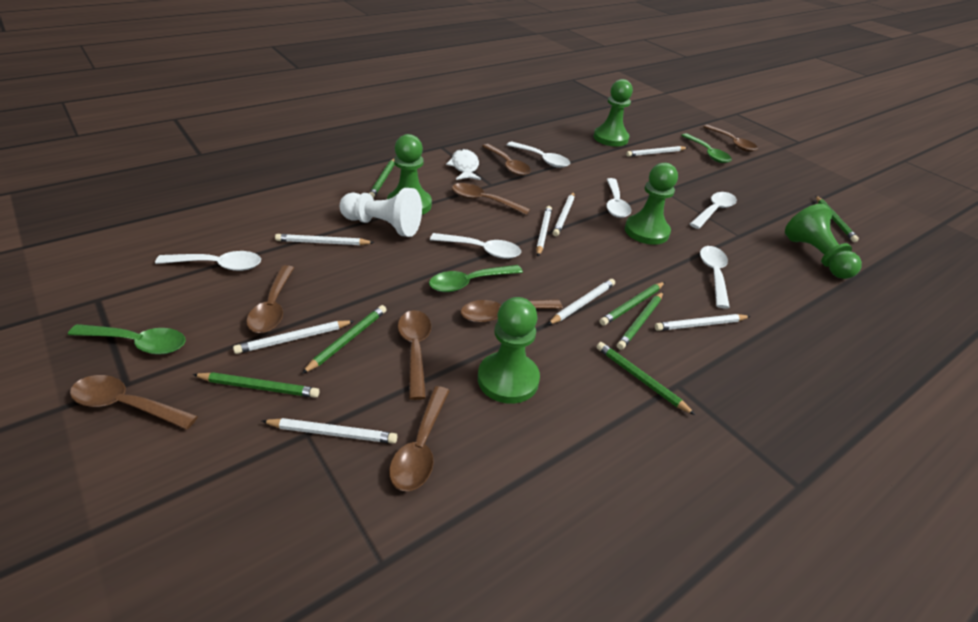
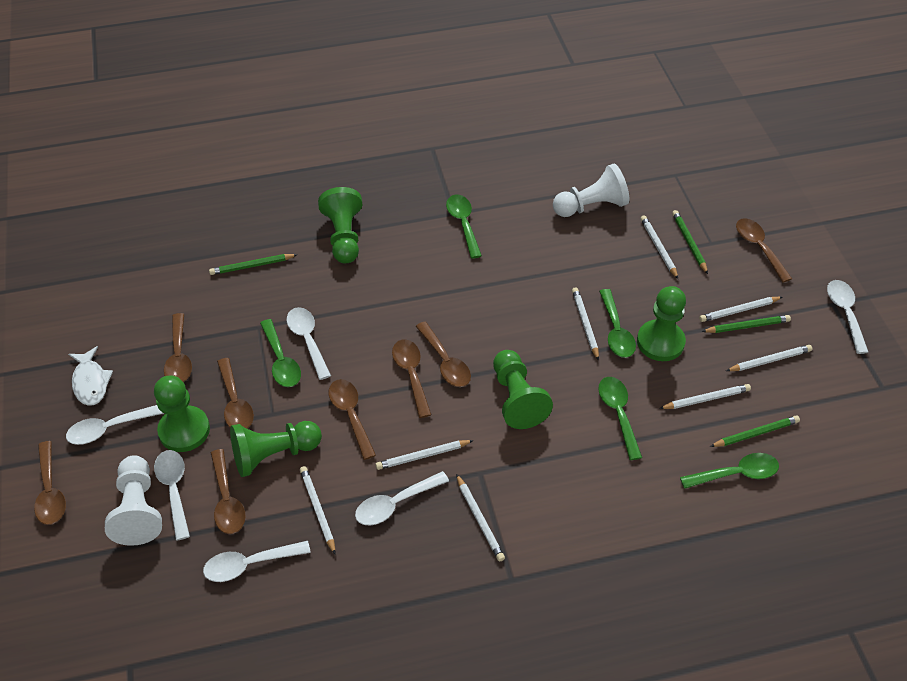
green pencil: [193,372,319,398] [302,305,387,374] [369,159,395,198] [597,342,695,415] [600,282,665,326] [617,292,663,350] [816,196,859,242] = 7 -> [209,254,297,275] [672,210,708,274] [701,315,791,333] [710,415,800,447] = 4
green spoon: [68,324,186,355] [429,265,523,292] [681,133,732,163] = 3 -> [260,319,301,387] [446,195,482,259] [598,377,642,460] [599,289,636,358] [680,453,779,489] = 5
white pawn: [340,188,422,237] = 1 -> [105,455,162,546] [553,164,629,217] = 2

